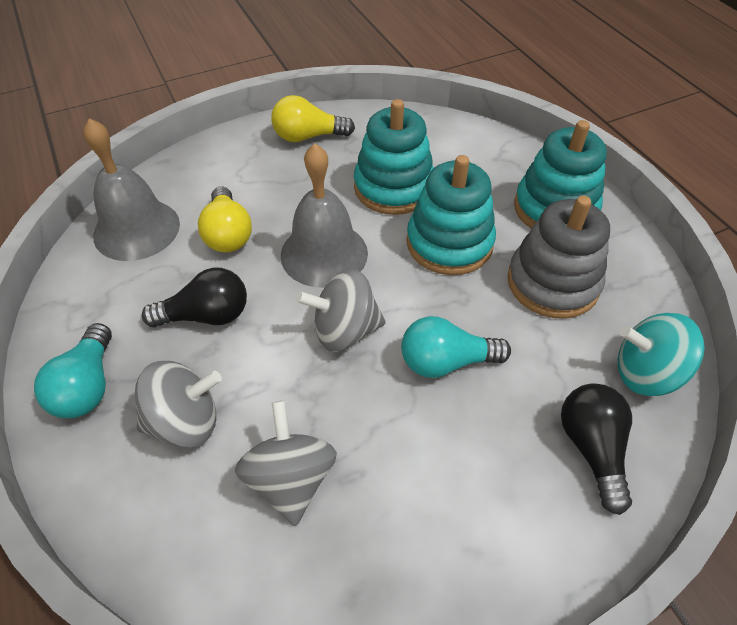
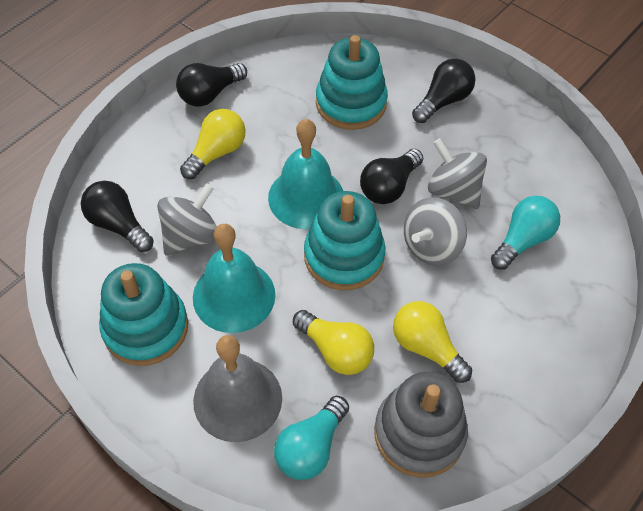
black light bulb: [142,267,247,327] [561,383,632,515] = 2 -> [81,181,154,252] [176,63,247,107] [360,149,423,204] [412,59,475,123] = 4
grey bell: [83,118,180,261] [281,143,368,288] = 2 -> [193,335,282,442] = 1
turquoise bell: none = 0 -> [193,224,275,333] [268,119,343,229] = 2
turquoise spinning top: [618,313,705,396] = 1 -> none = 0
yellow light bulb: [198,186,252,252] [271,95,355,142] = 2 -> [180,109,246,179] [293,310,374,375] [393,301,472,383] = 3

